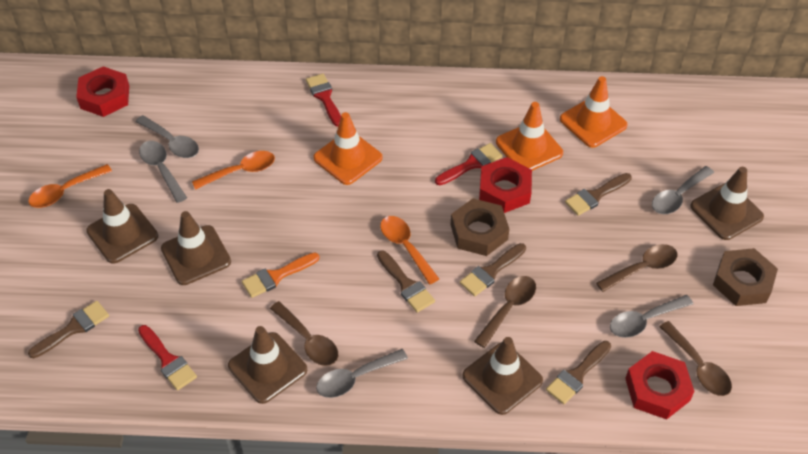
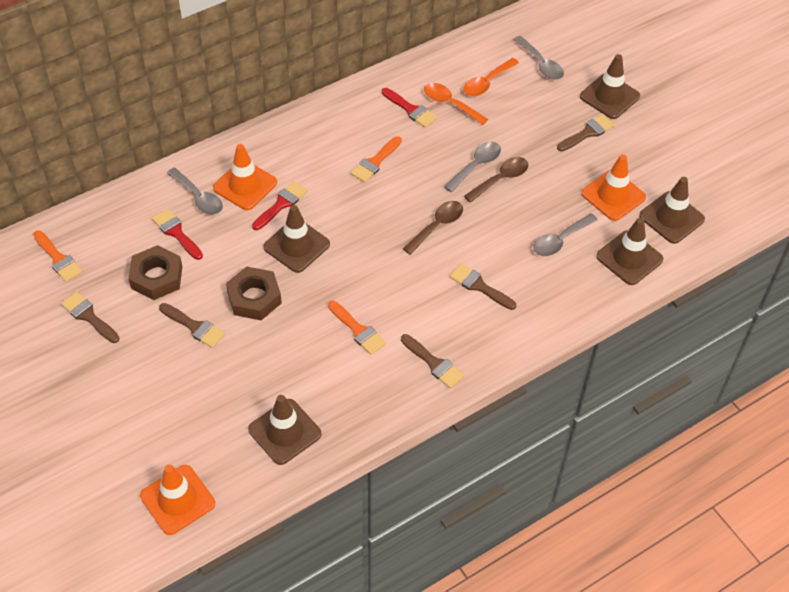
brown spoon: [270,301,338,366] [474,276,536,348] [596,244,677,292] [659,321,732,396] = 4 -> [403,201,463,255] [464,157,529,203] = 2
grey spoon: [136,115,199,158] [139,141,187,203] [316,349,408,398] [610,295,693,338] [652,166,714,214] = 5 -> [167,168,223,215] [444,142,501,192] [513,36,564,80] [533,213,598,256] = 4
orange brush: [242,252,320,298] = 1 -> [33,231,83,282] [328,301,386,355] [351,136,402,183] = 3
orange spoon: [28,164,112,208] [192,151,275,190] [380,216,439,285] = 3 -> [424,83,488,125] [464,58,519,96] = 2
red nut: [76,66,129,117] [479,157,532,213] [625,351,695,420] = 3 -> none = 0

